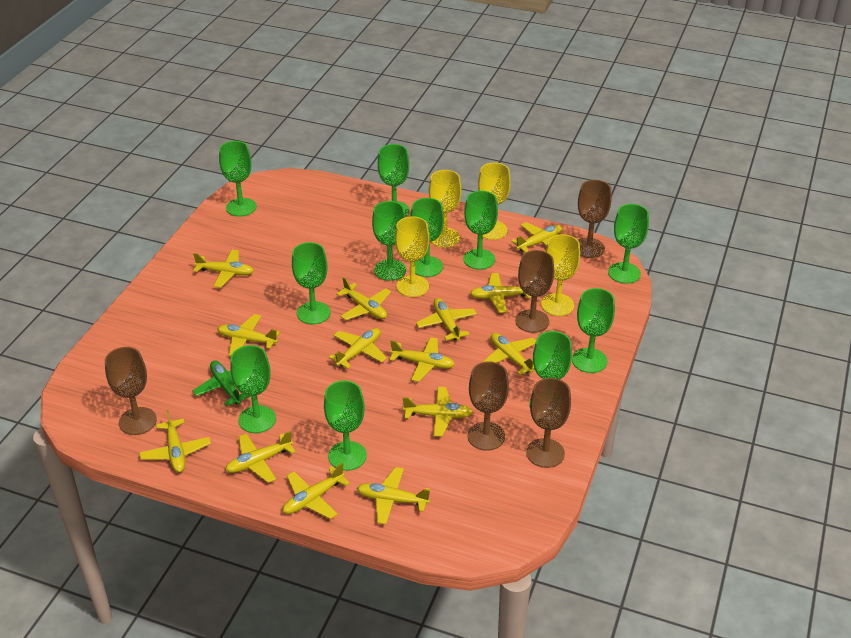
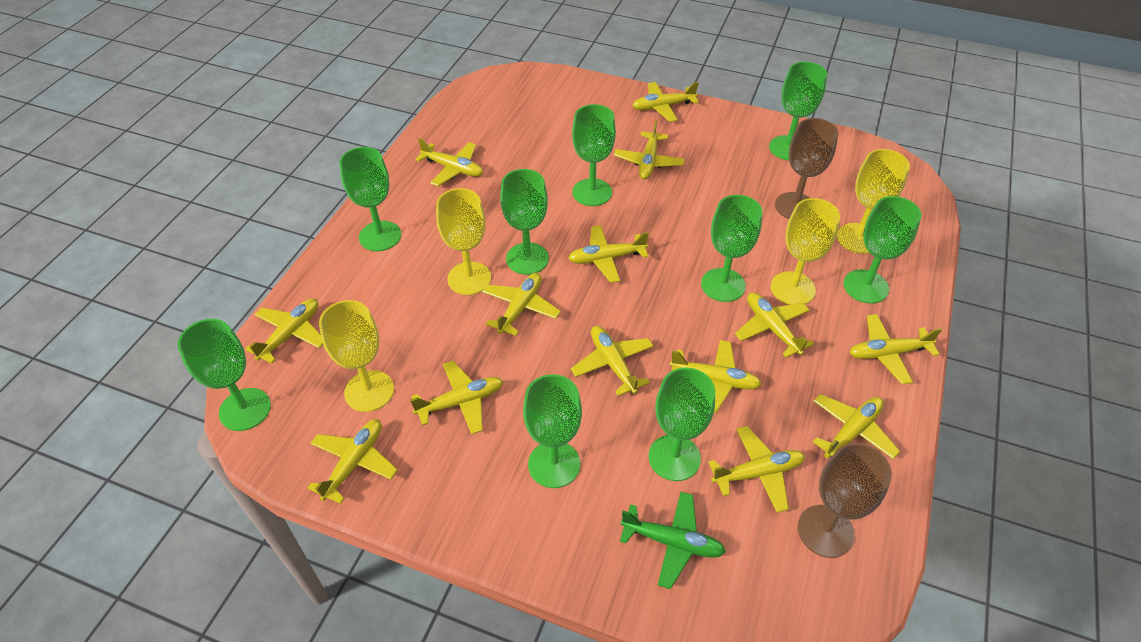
brown goblet: [105,347,157,435] [468,361,509,451] [515,250,554,333] [526,378,571,468] [578,180,612,258] = 5 -> [775,118,838,219] [798,443,892,558] = 2
green goblet: [219,141,256,217] [230,345,276,433] [292,242,330,324] [324,380,367,471] [372,201,406,281] [378,144,410,217] [410,198,444,277] [463,191,498,270] [529,331,572,407] [572,288,615,373] [608,204,649,284] = 11 -> [177,319,271,431] [339,147,401,251] [500,169,549,275] [523,374,582,488] [572,104,616,206] [648,367,715,481] [701,195,762,302] [769,62,827,160] [844,196,922,303] = 9

